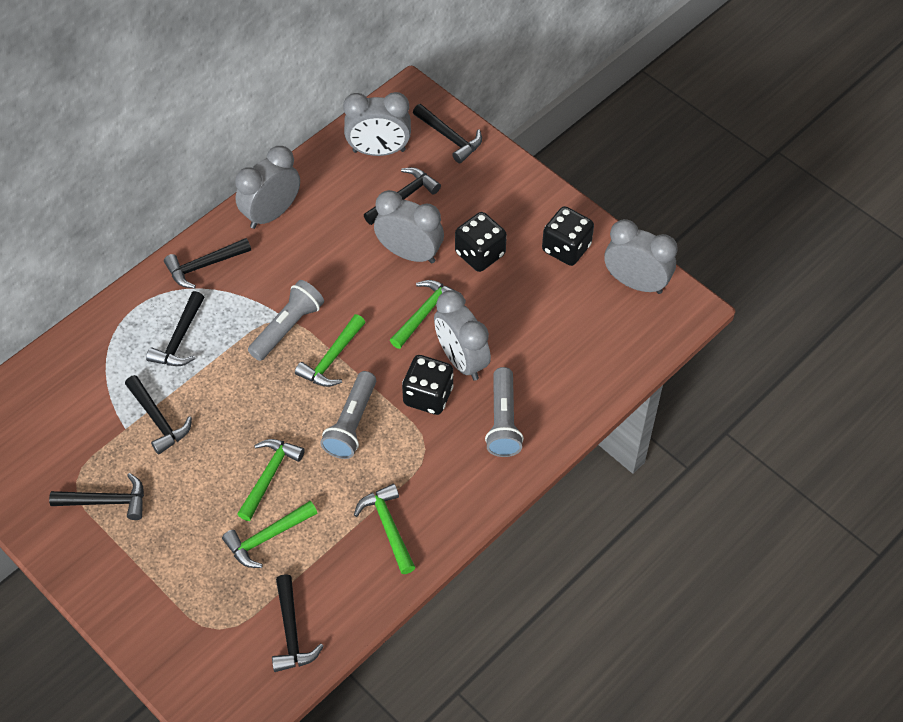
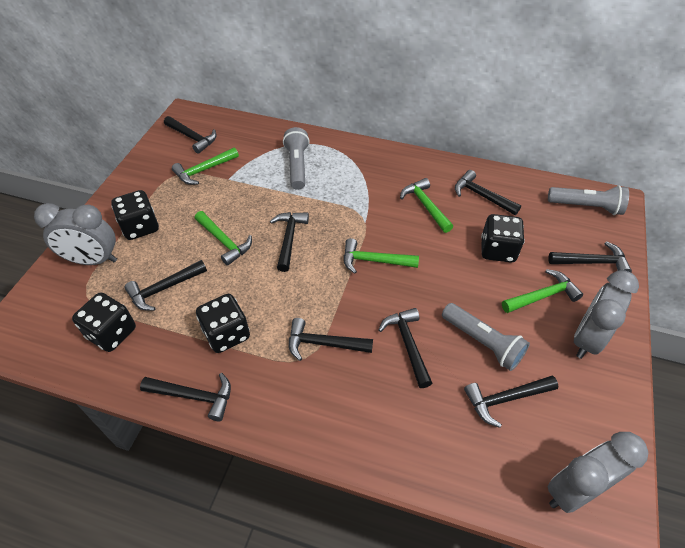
black dice: [402,355,454,415] [455,212,507,272] [542,206,594,266] = 3 -> [72,293,136,352] [111,190,159,240] [196,294,250,353] [481,214,525,263] = 4
black hammer: [49,473,144,520] [125,375,192,455] [146,291,204,366] [164,238,251,289] [272,574,323,672] [364,167,441,225] [413,104,482,163] = 7 -> [124,260,207,311] [140,373,231,421] [164,116,217,154] [270,212,309,272] [289,318,373,361] [378,308,432,388] [455,170,521,215] [464,375,558,428] [548,241,632,273] = 9
grey clock: [235,146,300,229] [343,92,411,156] [374,190,444,264] [434,290,491,381] [604,219,678,294] = 5 -> [34,203,117,265] [547,432,648,513] [574,270,639,359] = 3

